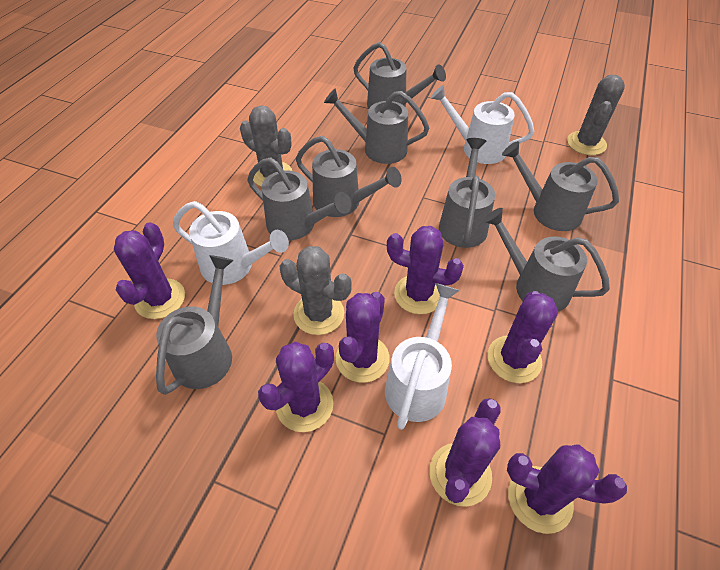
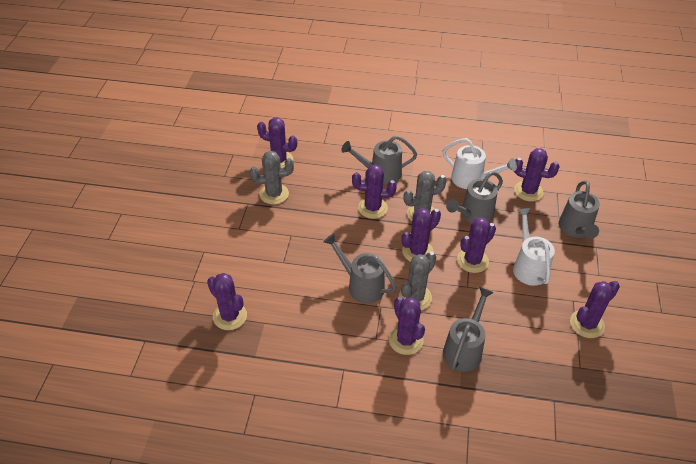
grey watering can: [156,255,234,395] [247,158,352,240] [296,136,401,217] [324,88,429,164] [353,42,446,109] [439,138,495,248] [483,208,610,312] [502,141,619,231] = 8 -> [323,233,397,303] [341,136,417,184] [443,287,494,372] [446,171,503,223] [559,180,600,238] = 5
purple cactus: [114,222,185,319] [258,341,334,432] [336,292,390,383] [387,226,464,314] [430,398,500,507] [488,291,558,383] [507,444,627,534] = 7 -> [207,273,247,330] [257,117,297,168] [352,165,397,219] [389,297,425,355] [402,208,441,262] [457,217,496,273] [514,148,560,201] [570,281,620,338] = 8
white watering can: [173,201,289,285] [385,283,460,430] [430,85,534,164] = 3 -> [443,138,517,189] [513,208,555,286] = 2

